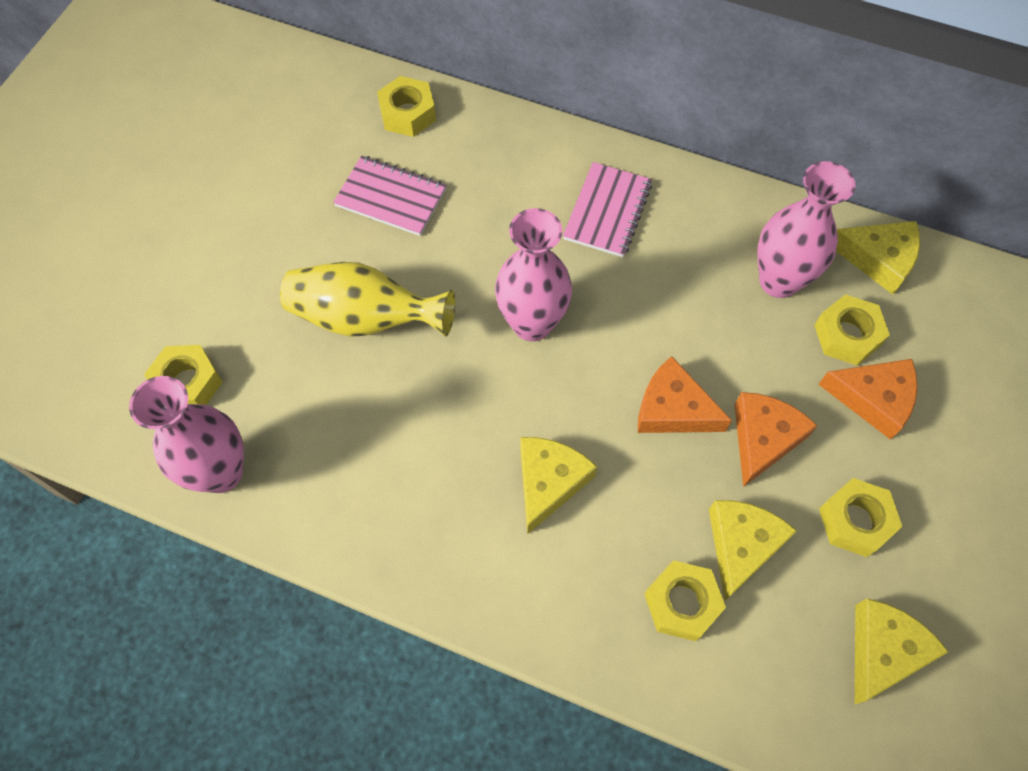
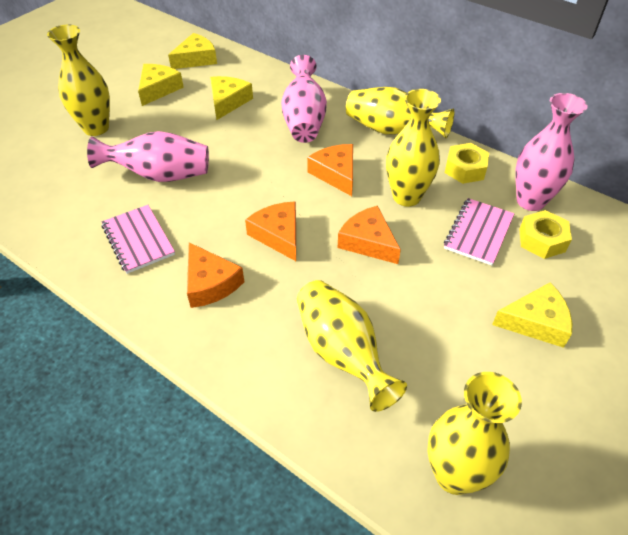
orange cheese: [638,356,732,433] [734,392,818,487] [818,359,917,440] = 3 -> [187,242,244,308] [245,201,296,261] [307,144,353,196] [338,206,401,264] = 4
yellow nut: [144,345,223,405] [377,76,436,137] [644,560,726,641] [814,294,890,366] [819,478,903,557] = 5 -> [445,143,489,184] [519,210,572,259] = 2
yellow vase: [280,262,455,337] = 1 -> [47,25,110,136] [297,280,407,412] [346,87,454,138] [386,89,441,207] [427,372,522,495] = 5

